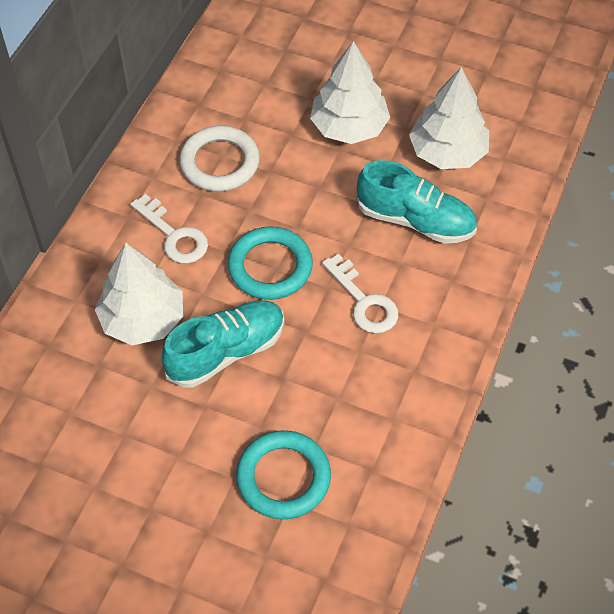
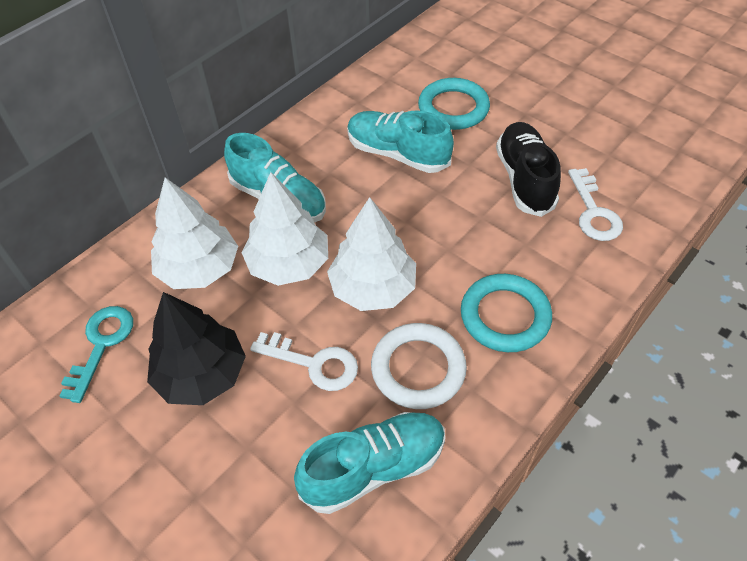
black shoe: none = 0 -> [496,122,561,217] = 1
black tree: none = 0 -> [147,292,246,405] = 1
turquoise key: none = 0 -> [60,306,133,403] = 1
turquoise shoe: [161,300,285,387] [357,160,477,244] = 2 -> [224,133,326,223] [294,412,445,514] [347,111,454,173] = 3

